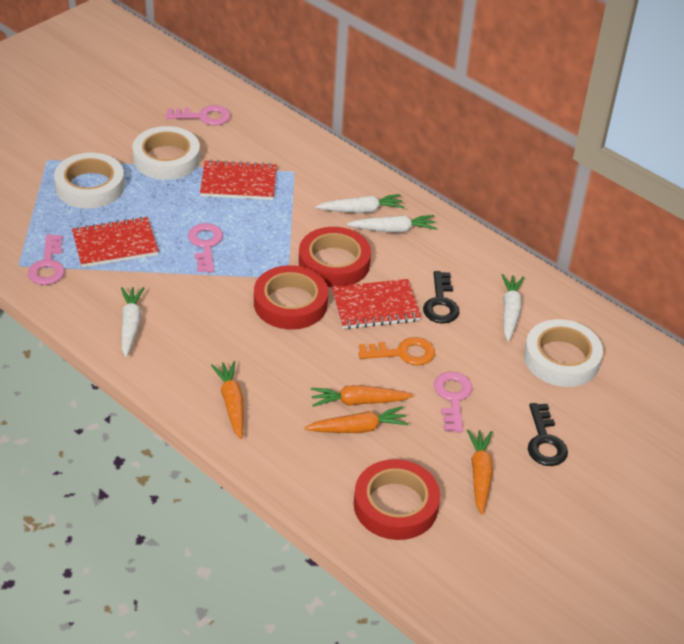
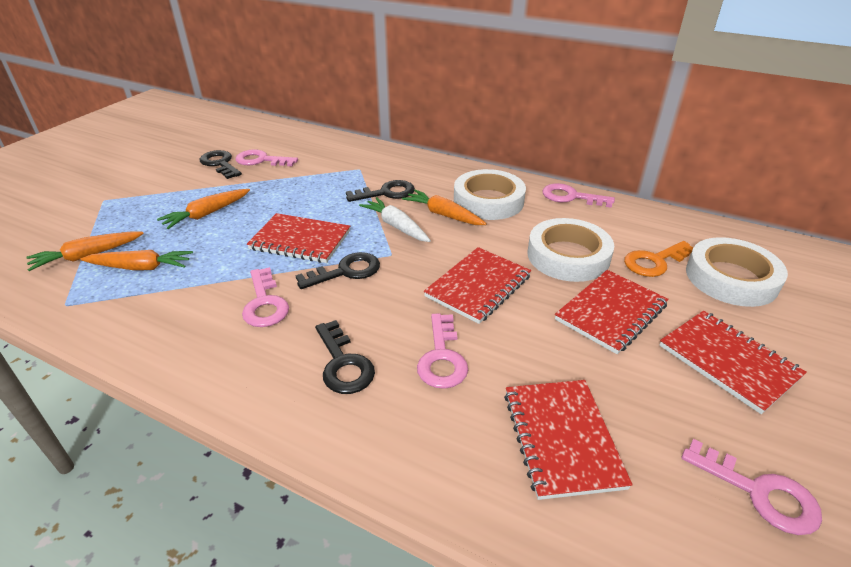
black key: [423,271,460,324] [528,403,568,466] = 2 -> [199,150,242,179] [295,252,380,289] [315,320,375,394] [346,180,415,202] = 4
pink key: [28,234,65,285] [165,105,231,125] [188,223,223,273] [434,372,472,433] = 4 -> [235,149,298,166] [242,267,289,327] [417,313,468,389] [542,183,615,208] [681,439,822,535] = 5
red notebook: [72,217,159,267] [200,160,277,200] [331,279,421,329] = 3 -> [247,213,350,263] [424,247,531,324] [504,380,632,500] [555,270,669,354] [659,311,807,414] = 5
red tape: [254,265,328,330] [299,227,371,287] [354,459,440,540] = 3 -> none = 0
white carrot: [121,287,144,357] [316,194,404,213] [347,215,437,233] [502,274,524,342] = 4 -> [359,197,431,242] = 1

